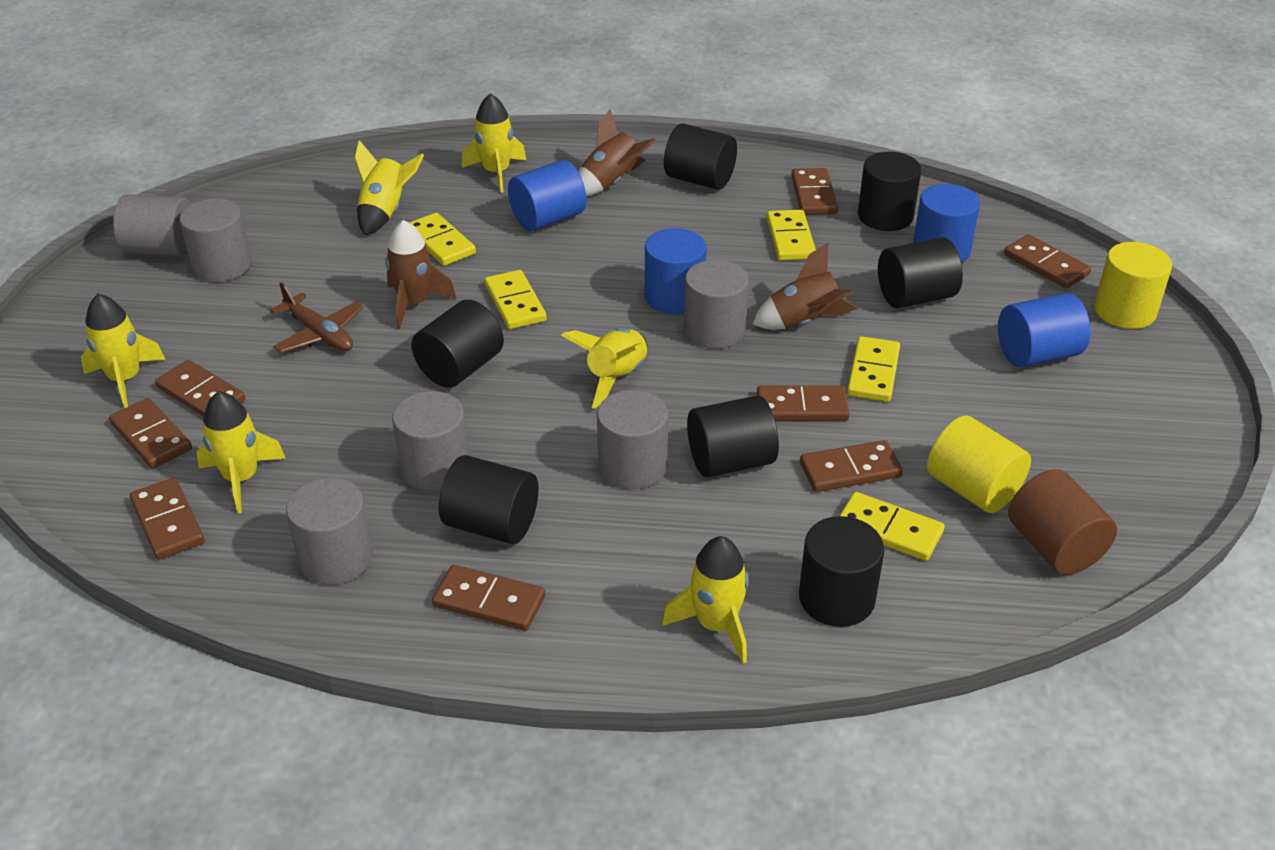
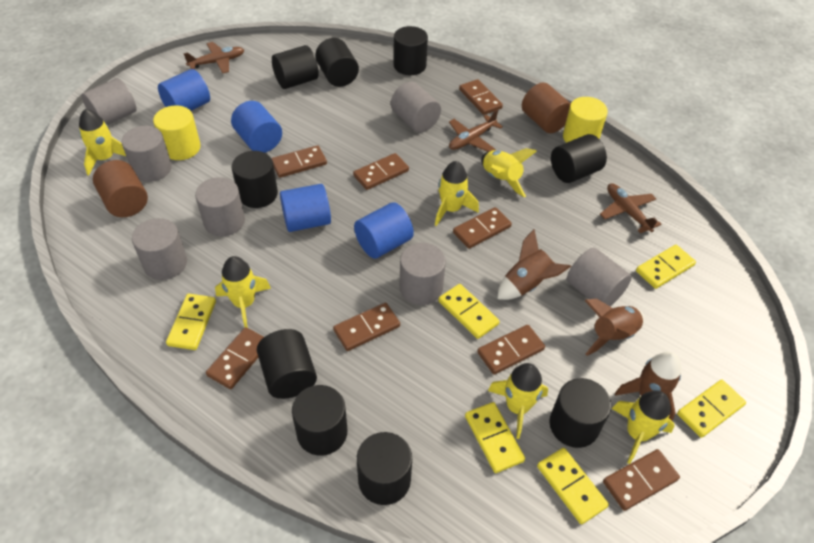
black cylinder: [411,300,504,388] [439,455,539,544] [664,123,737,190] [687,396,779,477] [799,516,884,627] [858,152,921,231] [878,237,963,308] = 7 -> [232,151,278,208] [257,329,317,399] [272,45,319,89] [292,385,347,456] [315,38,359,87] [357,432,412,505] [393,26,428,75] [549,378,611,448] [551,134,607,183] = 9
brown cylinder: [1008,469,1117,575] = 1 -> [93,160,148,217] [522,83,571,133] = 2
brown plane: [270,282,363,353] = 1 -> [183,42,244,74] [449,110,503,152] [600,183,662,233] = 3
grey cylinder: [113,194,191,256] [179,198,252,282] [286,478,373,585] [392,391,469,491] [597,390,668,489] [684,260,749,348] = 6 -> [82,78,137,125] [122,126,172,182] [132,218,187,280] [195,177,245,236] [391,82,441,132] [399,243,446,305] [567,248,632,306] = 7
yellow domino: [409,213,476,266] [485,270,547,329] [767,210,816,261] [839,492,944,561] [847,336,900,402] = 5 -> [166,294,216,350] [438,284,500,339] [465,402,525,473] [537,448,609,524] [636,245,696,289] [677,380,746,438] = 6

